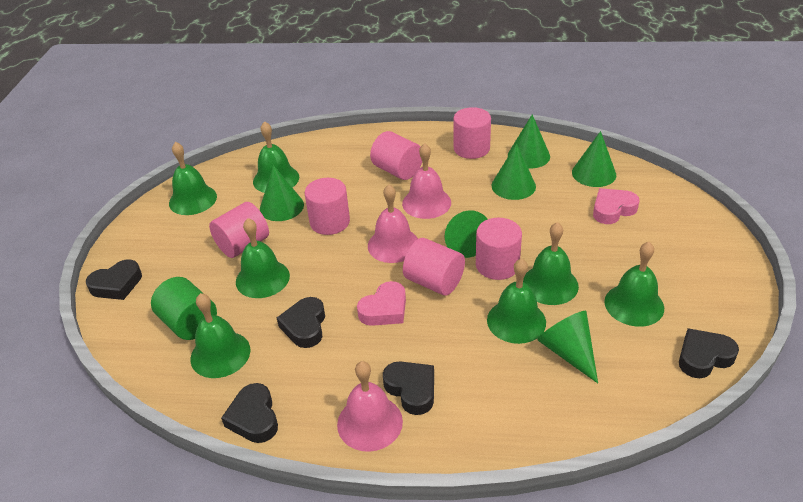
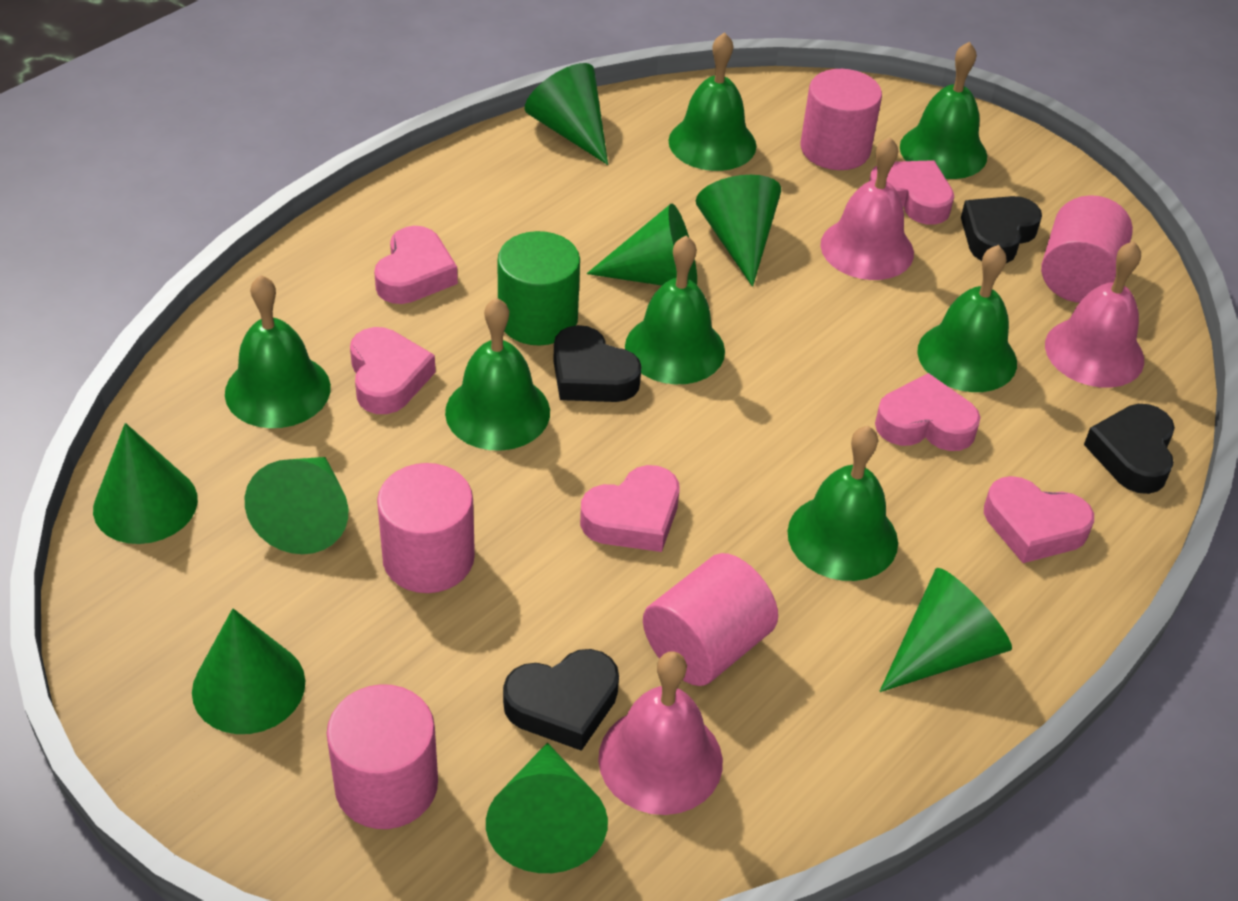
black heart: [86,260,142,300] [221,383,278,443] [277,297,325,348] [383,361,434,415] [679,328,739,378] = 5 -> [503,649,619,751] [553,325,642,402] [961,196,1042,263] [1084,404,1175,494] = 4
green cone: [260,165,304,221] [445,210,488,258] [492,144,536,200] [508,114,550,168] [537,311,598,383] [572,131,616,187] = 6 -> [93,423,198,544] [192,608,305,734] [245,457,348,554] [486,743,608,873] [525,63,608,165] [587,203,697,286] [696,175,781,287] [879,568,1012,692] = 8
pink cylinder: [209,202,269,258] [305,178,350,235] [370,131,422,180] [403,238,465,296] [453,107,491,159] [476,218,522,280] = 6 -> [326,684,438,829] [377,463,475,593] [643,553,778,686] [801,69,882,170] [1041,195,1133,303] = 5
pink heart: [357,281,406,326] [593,188,640,224] = 2 -> [350,327,436,414] [374,226,458,304] [580,465,679,552] [869,160,954,225] [875,373,981,451] [984,476,1094,563] = 6

